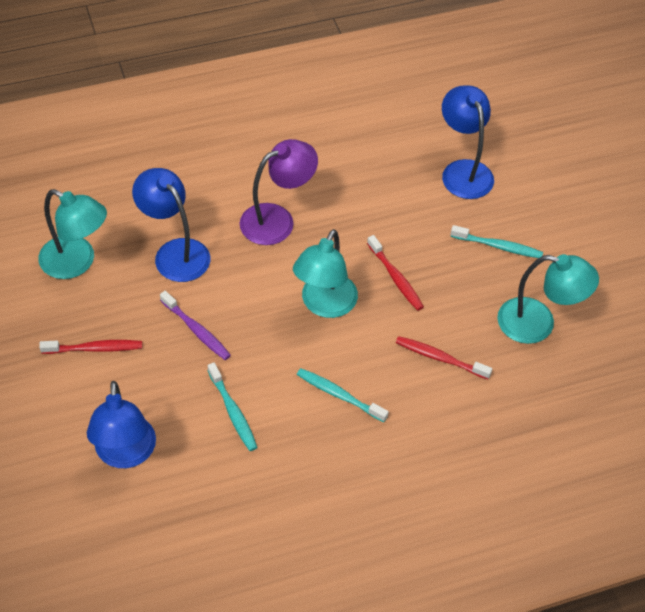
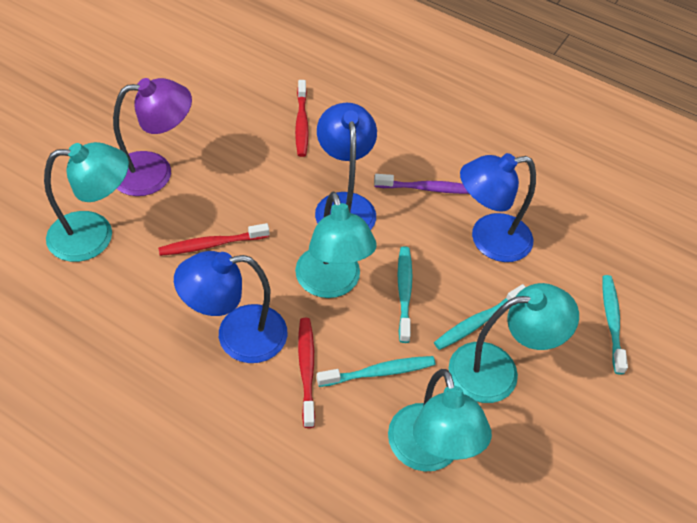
turquoise lamp: [38,189,107,279] [293,229,358,318] [497,254,599,344] = 3 -> [44,142,129,262] [295,192,376,298] [388,369,492,472] [449,283,579,403] = 4
turquoise toothbrush: [208,362,258,451] [297,368,389,422] [451,225,543,258] = 3 -> [317,356,436,387] [397,246,412,343] [434,284,525,350] [603,275,628,375] = 4

